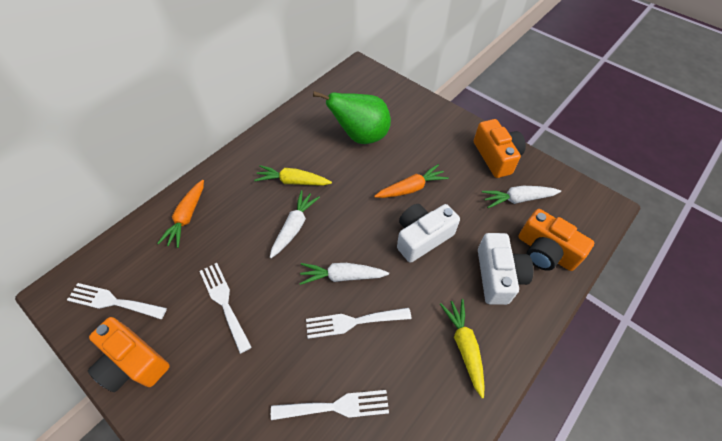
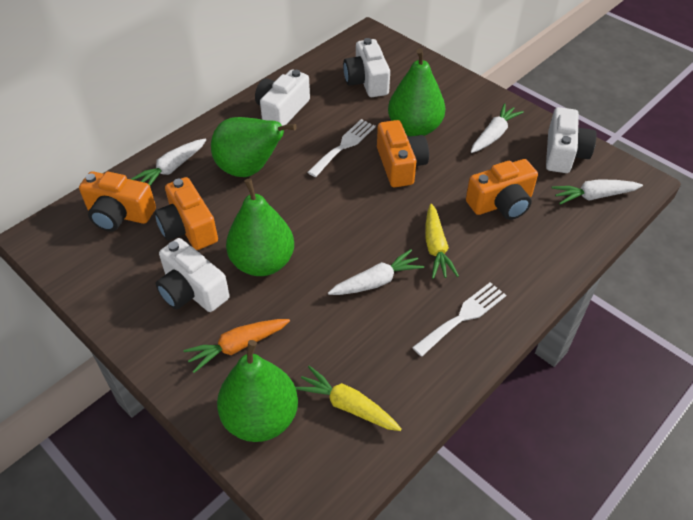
green pear: [313,91,391,144] = 1 -> [211,117,297,177] [217,340,298,442] [226,179,294,276] [388,48,445,137] = 4
orange camera: [88,317,170,392] [474,119,526,178] [518,209,594,271] = 3 -> [79,171,156,232] [154,177,218,250] [377,120,429,187] [466,159,538,220] = 4
orange carrot: [157,180,204,248] [374,164,449,198] = 2 -> [183,319,290,373] = 1
white camera: [397,204,460,263] [478,233,533,305] = 2 -> [156,238,230,312] [255,70,310,126] [343,38,390,97] [546,107,597,173] = 4
white carrot: [270,190,320,258] [299,263,389,285] [482,186,561,208] = 3 -> [130,139,206,186] [328,249,424,295] [471,103,524,153] [552,179,643,205] = 4
white fork: [67,283,167,319] [200,263,252,354] [271,390,389,420] [306,308,411,339] = 4 -> [307,119,376,177] [412,282,506,356] = 2

